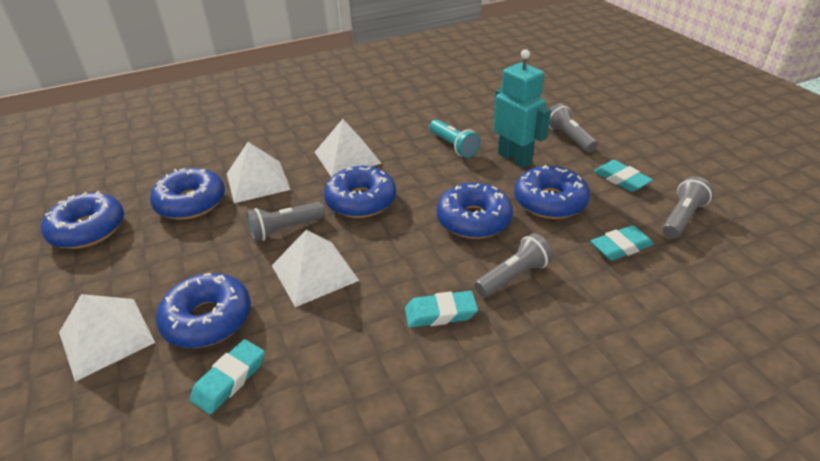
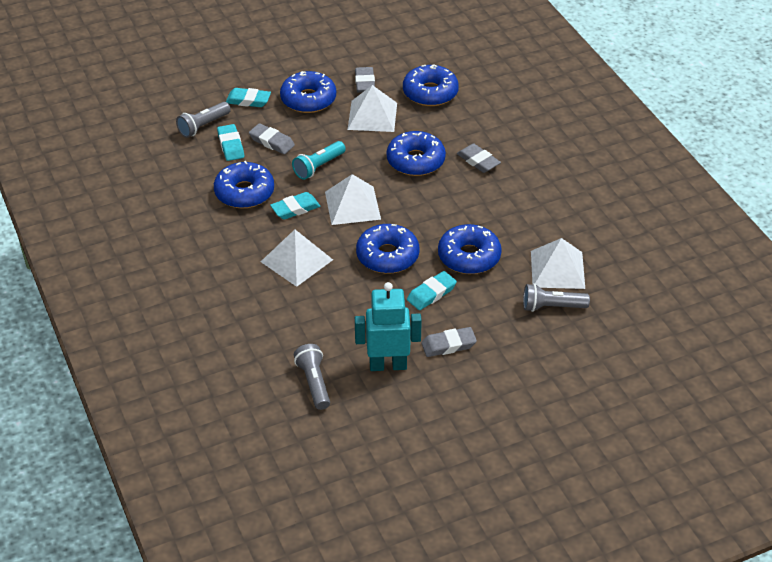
grey eraser: none = 0 -> [249,123,295,154] [355,67,375,93] [421,327,477,357] [457,143,501,173] = 4
grey flashlight: [246,202,325,241] [474,233,553,297] [549,103,598,153] [662,176,713,239] = 4 -> [176,102,231,138] [294,344,330,410] [523,284,590,312] = 3

